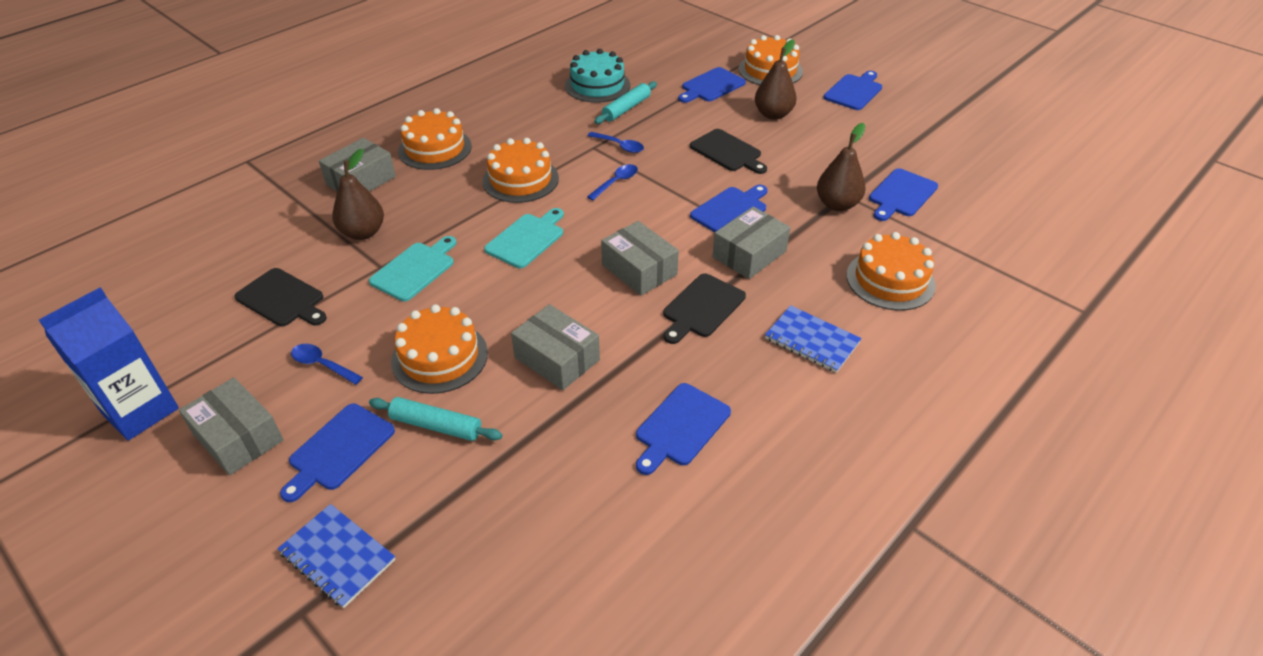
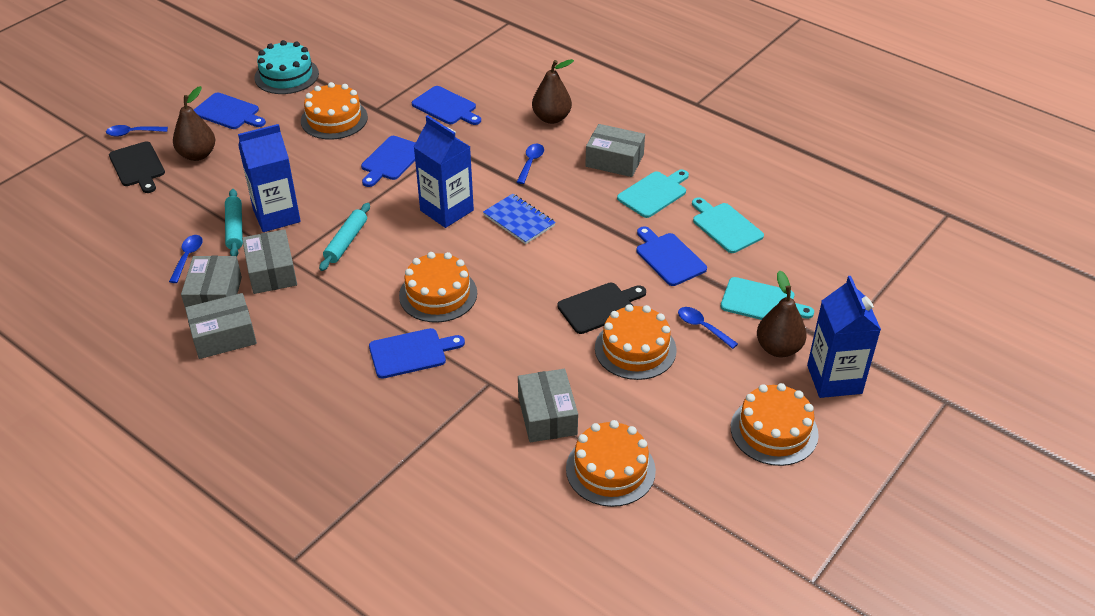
black cutting board: [235,268,327,326] [663,273,746,344] [690,129,767,174] = 3 -> [109,141,165,193] [557,283,646,334] = 2
blue carton: [39,288,179,441] = 1 -> [238,124,301,232] [414,115,474,228] [807,276,881,398] = 3
blue cutting board: [280,404,395,502] [636,383,731,475] [678,67,746,103] [690,185,768,232] [823,71,882,110] [869,168,938,221] = 6 -> [194,93,266,129] [361,136,415,187] [369,328,465,379] [412,86,481,125] [636,226,707,286] = 5
blue notebook: [277,504,396,608] [765,305,862,373] = 2 -> [483,194,556,244] = 1
blue spoon: [291,344,363,385] [587,164,638,200] [588,132,644,153] = 3 -> [106,125,168,136] [169,235,202,283] [517,144,544,184] [678,307,738,349] = 4
turquoise cutting board: [369,236,457,301] [484,208,564,268] = 2 -> [617,169,689,218] [692,197,764,253] [720,277,814,320] = 3

